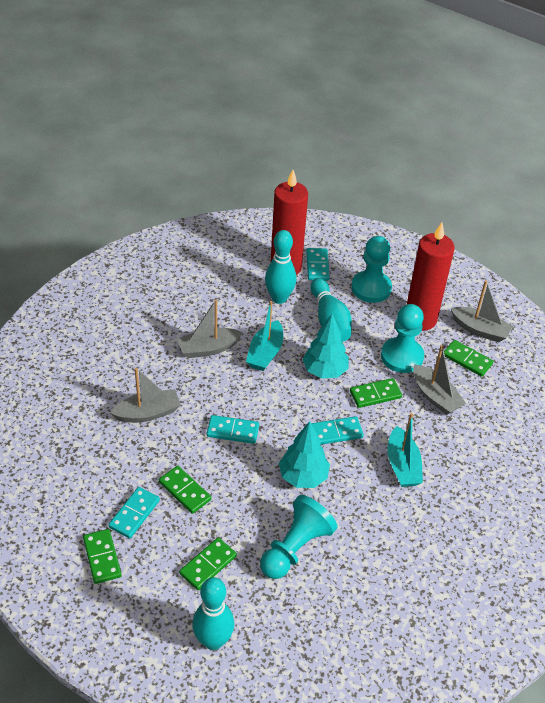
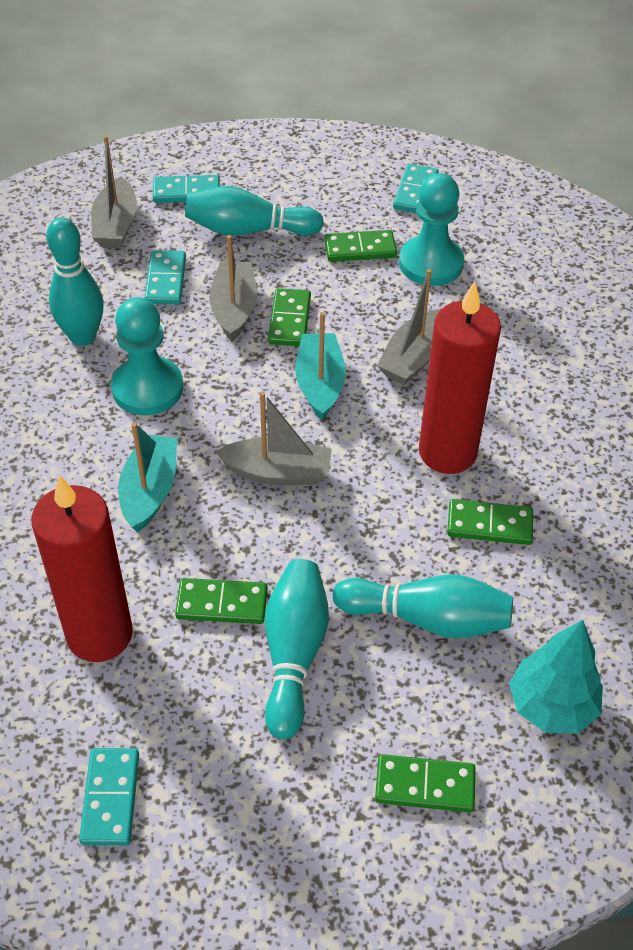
turquoise bowling pin: [192,577,234,650] [265,230,296,304] [311,278,352,342] = 3 -> [46,217,104,346] [185,186,324,236] [265,559,329,739] [333,575,513,639] = 4
turquoise pawn: [260,495,337,579] [351,236,392,303] [381,304,424,373] = 3 -> [111,297,183,415] [399,173,464,286] = 2
turquoise tree: [279,421,330,488] [302,314,349,379] = 2 -> [509,620,603,733] = 1

